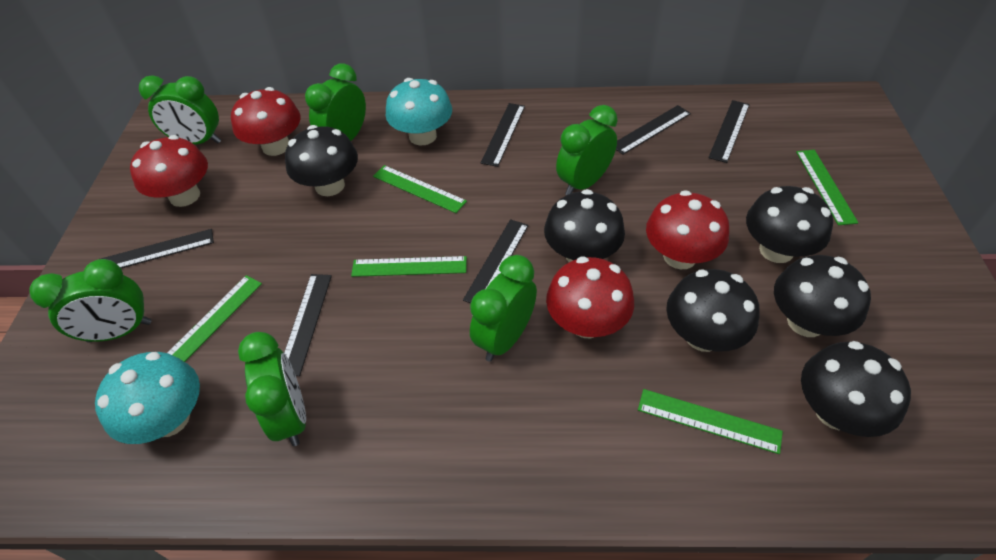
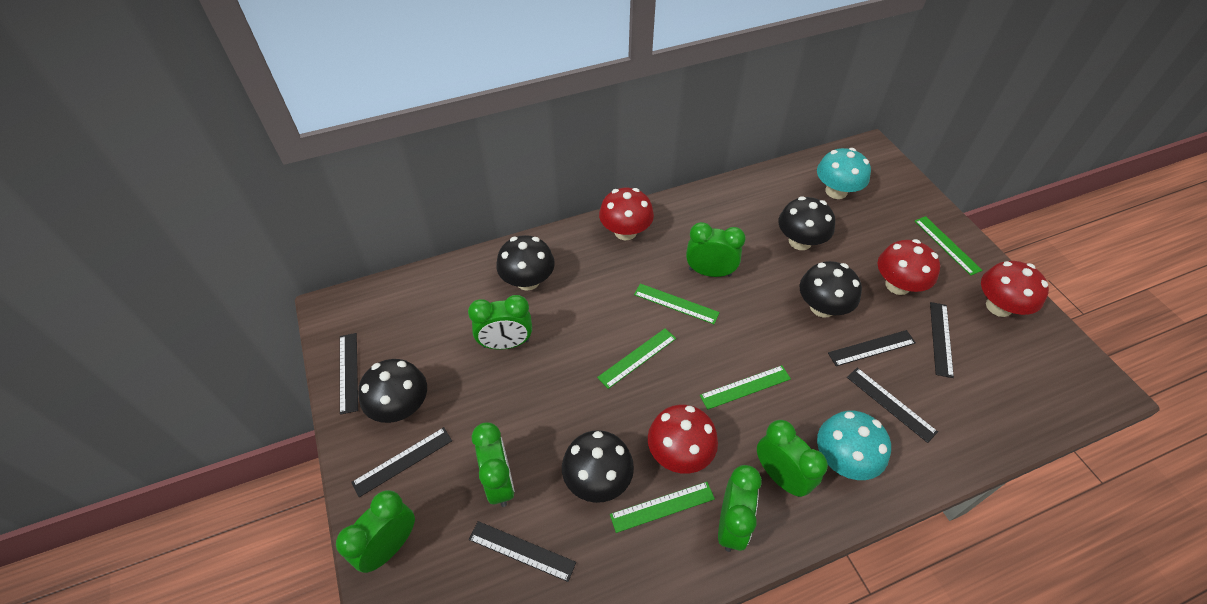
black mushroom: [285,125,358,196] [544,189,625,262] [666,269,760,352] [746,186,833,263] [774,255,871,337] [801,341,911,437] = 6 -> [358,359,427,423] [496,235,555,291] [562,430,634,503] [779,196,835,250] [800,261,862,318] = 5

